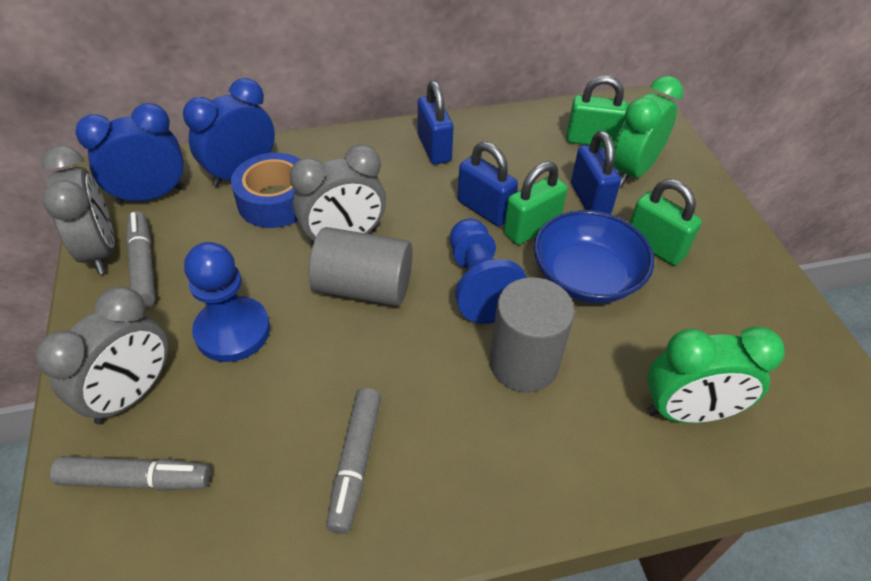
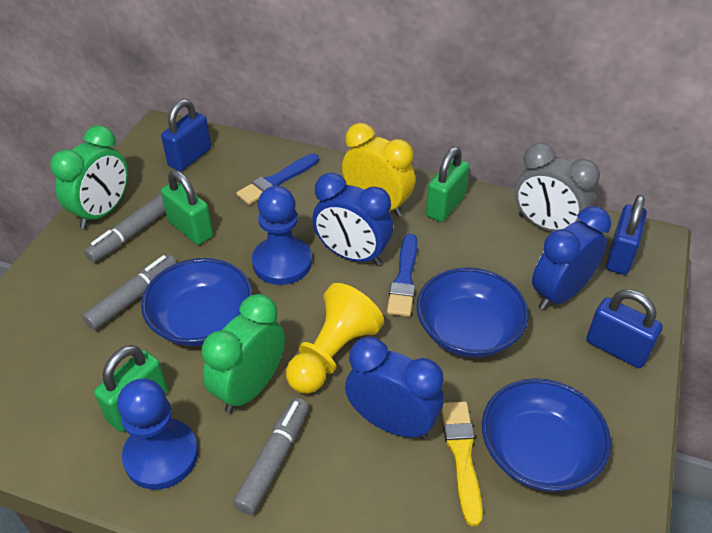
blue bowl: [534,210,654,303] = 1 -> [141,258,252,346] [416,267,529,358] [482,378,611,492] = 3
blue brush: none = 0 -> [236,153,319,205] [387,234,417,317] = 2
blue clock: [75,103,185,205] [183,78,275,187] = 2 -> [312,173,393,265] [345,337,444,439] [532,206,611,310] = 3
blue tape: [231,153,300,228] = 1 -> none = 0
grey clock: [35,286,168,425] [42,146,115,274] [290,144,386,247] = 3 -> [514,143,600,232] = 1
grey cylinder: [309,227,412,306] [489,277,575,392] = 2 -> none = 0
yellow brush: none = 0 -> [441,401,483,526] = 1
yellow clock: none = 0 -> [342,123,415,217] = 1
yellow pawn: none = 0 -> [286,283,384,394] = 1

